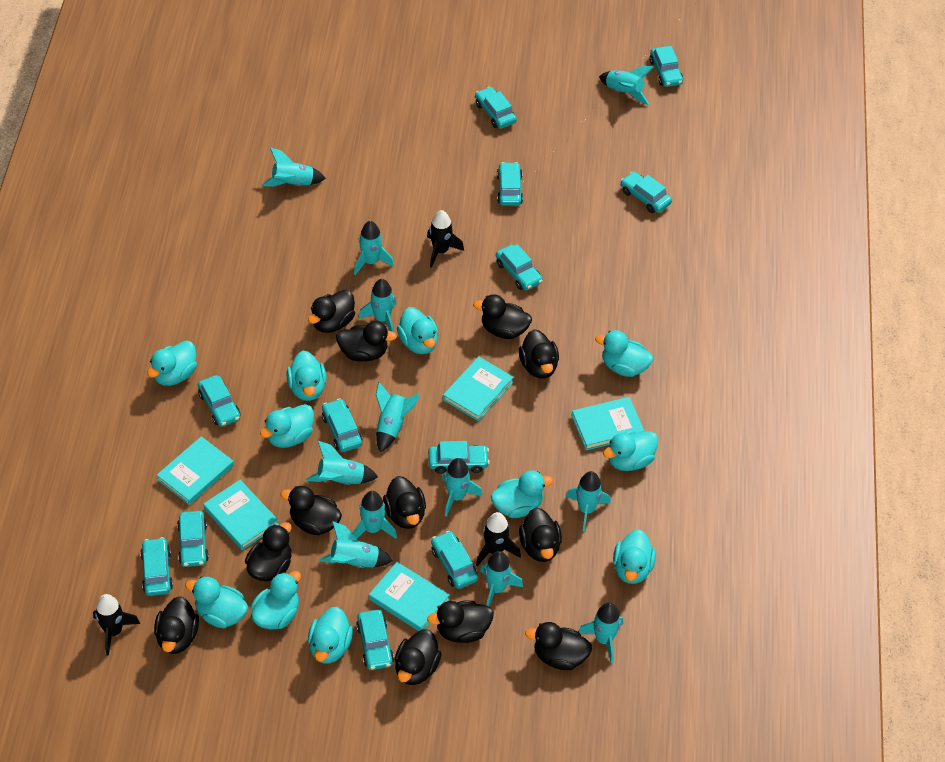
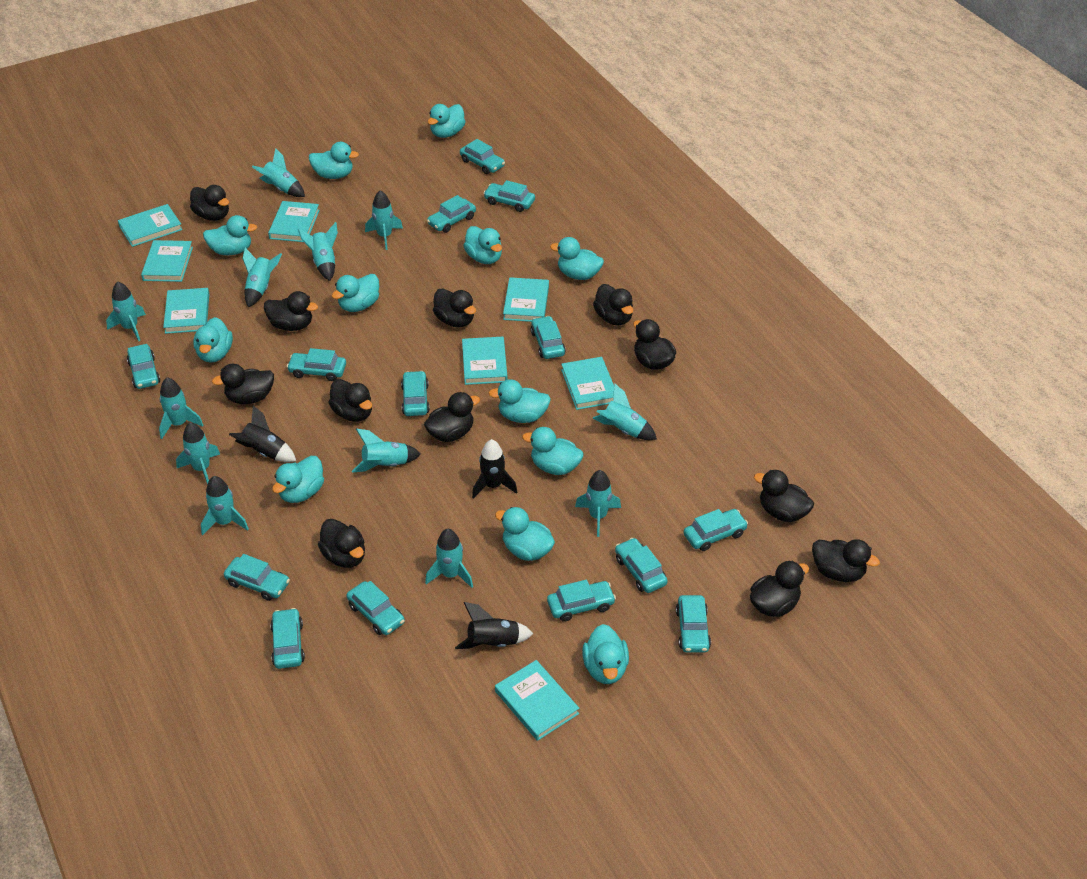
turquoise book: [157,436,234,505] [203,480,279,550] [369,562,449,631] [443,356,514,421] [572,397,644,450] = 5 -> [118,204,183,247] [141,240,193,282] [163,288,209,334] [268,201,320,242] [462,337,508,385] [495,660,579,741] [503,277,549,322] [561,357,614,410] = 8
turquoise car: [140,537,173,596] [177,511,209,567] [198,375,240,427] [322,398,362,452] [356,610,394,670] [428,441,490,474] [431,531,478,589] [475,87,517,129] [496,244,543,291] [497,162,523,206] [621,171,672,213] [650,46,683,87] = 12 -> [127,344,160,389] [224,554,290,601] [270,608,305,669] [287,348,346,381] [346,581,405,635] [401,371,430,416] [427,195,476,233] [460,139,505,174] [484,180,535,212] [531,316,566,359] [547,580,616,622] [615,538,668,593] [676,595,711,653] [684,509,748,551] = 14
turquoise duck: [147,341,197,386] [185,577,248,628] [251,571,301,630] [260,404,314,448] [286,350,327,401] [308,607,353,664] [397,307,438,354] [491,470,553,518] [595,330,653,377] [603,431,658,471] [613,529,656,584] = 11 -> [193,317,233,363] [203,215,257,255] [272,456,324,503] [309,142,359,179] [332,274,379,312] [428,104,466,138] [463,226,502,264] [489,379,551,423] [495,507,555,561] [522,427,583,475] [550,237,604,280] [582,624,629,684] = 12

